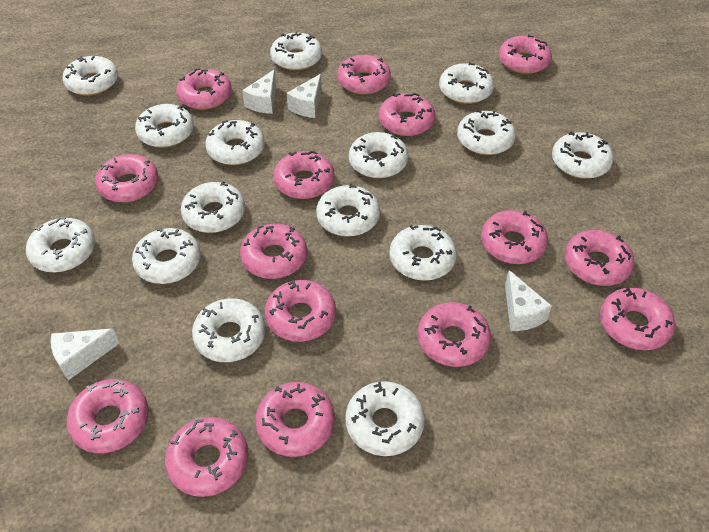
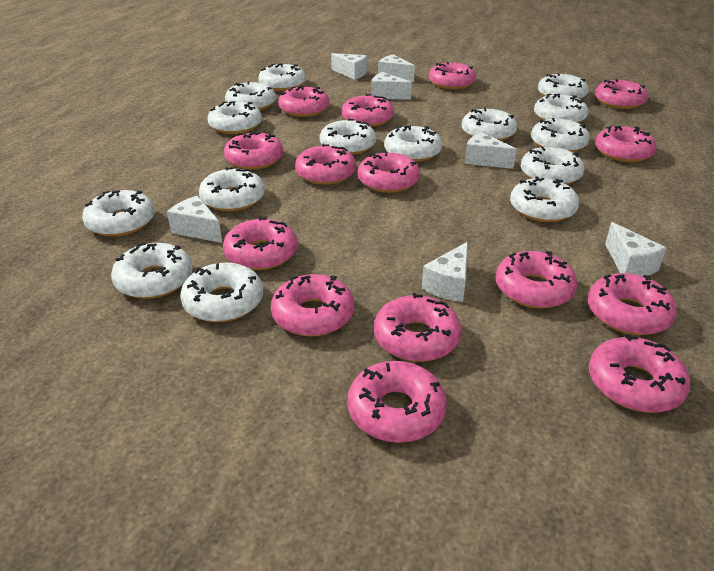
white cheese: [51,328,119,380] [242,70,276,114] [287,74,322,118] [505,270,552,331] = 4 -> [167,196,222,243] [331,53,367,80] [371,72,412,100] [378,54,415,82] [422,242,468,302] [465,132,517,169] [605,222,667,276] = 7

